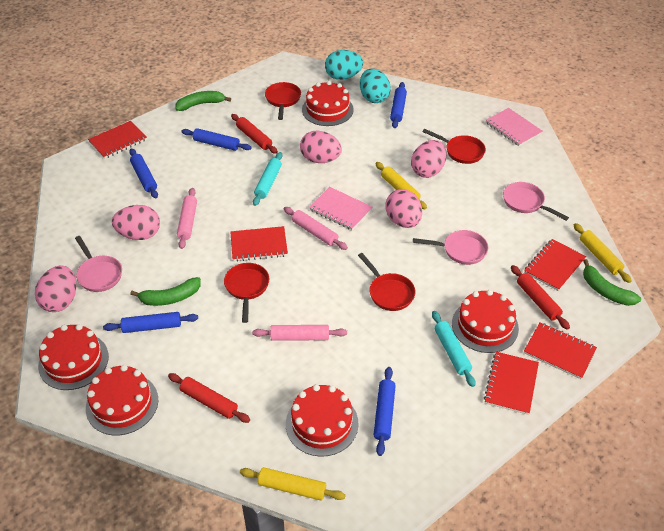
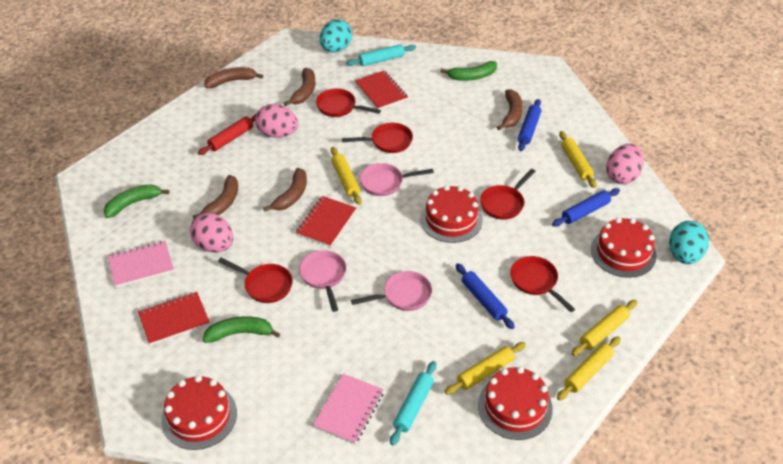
blue rolling pin: [103,312,198,333] [129,149,158,198] [181,128,252,151] [373,367,396,456] [390,82,407,128] = 5 -> [456,263,515,329] [518,99,541,151] [552,188,620,227] = 3
brown banana: none = 0 -> [193,175,238,219] [204,67,263,88] [263,168,307,211] [284,68,316,106] [497,89,523,130] = 5
pink egg: [35,265,76,312] [112,205,160,240] [300,130,342,163] [385,189,422,228] [411,140,446,178] = 5 -> [190,213,233,253] [255,104,298,138] [606,144,644,184] = 3
pink rolling pin: [177,188,197,249] [252,325,347,341] [284,207,348,250] = 3 -> none = 0
red cake: [38,324,109,390] [86,365,158,435] [286,384,359,457] [302,81,354,126] [452,290,519,353] = 5 -> [161,375,237,450] [420,185,483,243] [478,367,553,440] [591,217,657,278] = 4
red notebook: [88,121,147,159] [230,226,288,262] [484,352,539,415] [524,239,586,291] [524,322,597,379] = 5 -> [138,292,210,345] [296,196,356,247] [355,71,408,110] = 3
red pan: [224,263,269,323] [265,82,301,120] [358,253,416,311] [423,129,486,164] = 4 -> [218,258,293,303] [316,89,381,117] [342,123,413,153] [480,169,536,220] [510,256,575,312] = 5
red rolling pin: [168,373,250,423] [231,114,278,154] [511,265,570,330] = 3 -> [198,114,256,155] = 1
yellow rolling pin: [240,467,346,500] [375,162,427,209] [574,223,632,283] = 3 -> [331,147,361,205] [445,342,526,395] [557,336,621,400] [559,131,596,188] [571,300,637,356] = 5

